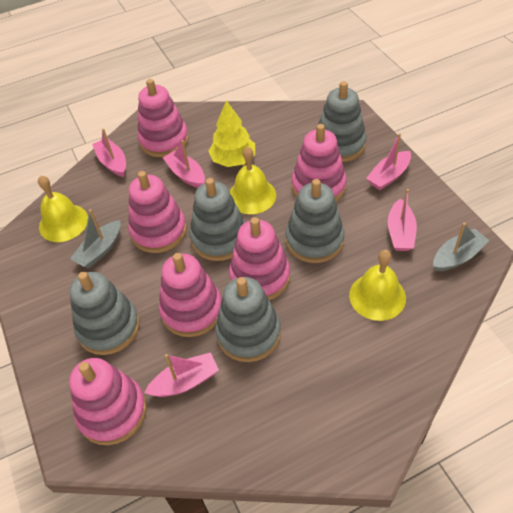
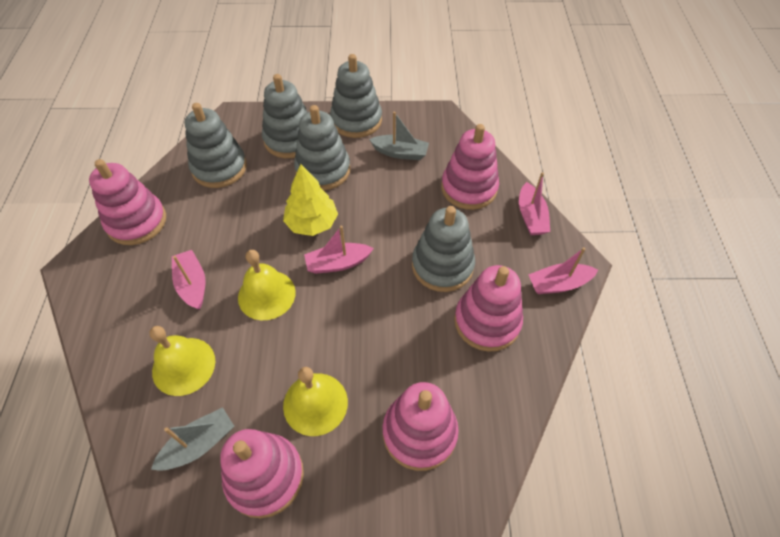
pink boat: [92,128,126,177] [144,352,219,397] [163,140,205,188] [366,133,411,190] [388,189,417,251] = 5 -> [172,250,206,310] [304,226,374,274] [519,172,550,235] [528,247,598,294] = 4
pink stacking toy: [69,358,147,445] [128,171,187,253] [137,79,189,157] [159,253,222,337] [229,217,290,300] [292,124,347,202] = 6 -> [89,159,166,245] [220,429,304,518] [382,382,459,471] [441,124,499,210] [454,265,523,352] = 5

